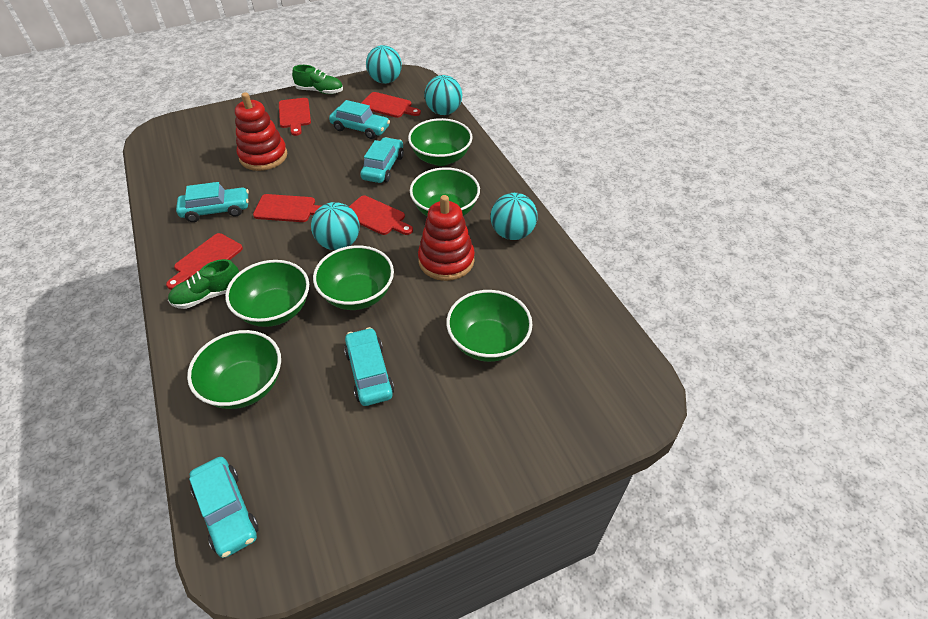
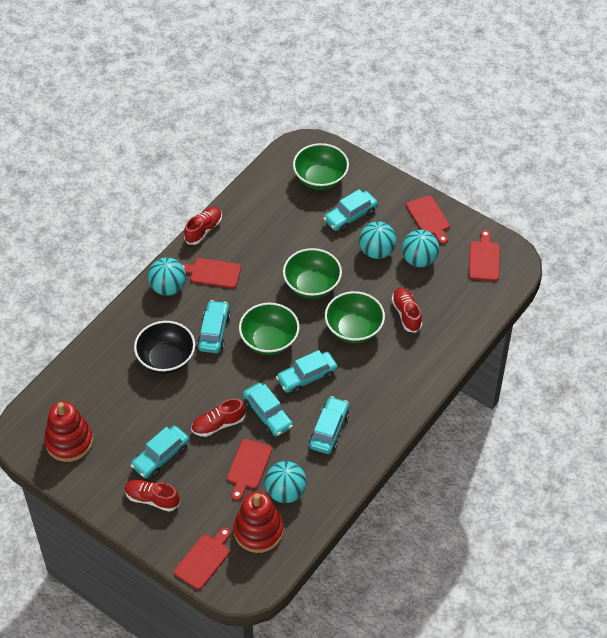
black bowl: none = 0 -> [134,321,195,374] = 1
green bowl: [187,330,281,409] [225,260,309,327] [313,245,394,310] [408,118,473,166] [410,167,480,217] [446,290,533,362] = 6 -> [239,303,300,355] [283,248,342,299] [293,143,349,190] [325,291,385,343] = 4
green shoe: [168,259,239,309] [292,65,343,94] = 2 -> none = 0
red shoe: none = 0 -> [124,480,179,512] [184,207,222,245] [191,398,245,437] [392,287,422,333] = 4
turquoise car: [176,182,249,222] [189,457,259,558] [329,100,390,139] [344,327,394,406] [360,137,404,183] = 5 -> [130,426,189,478] [197,300,230,353] [243,383,293,437] [276,350,338,394] [309,396,349,454] [323,189,378,232] = 6

